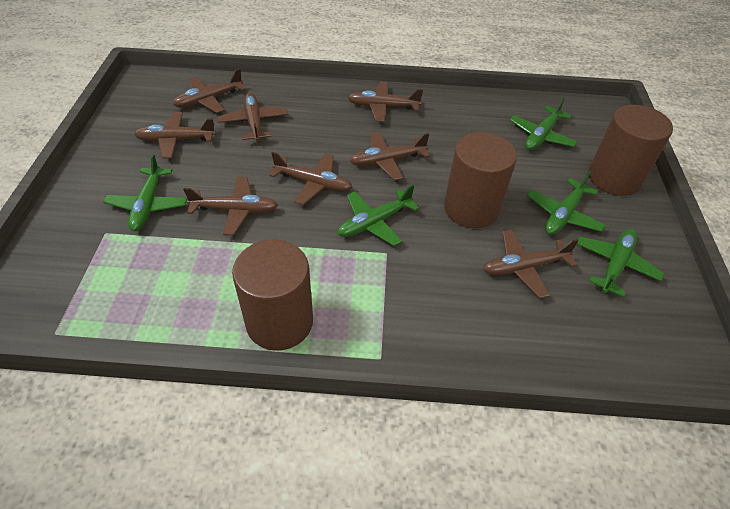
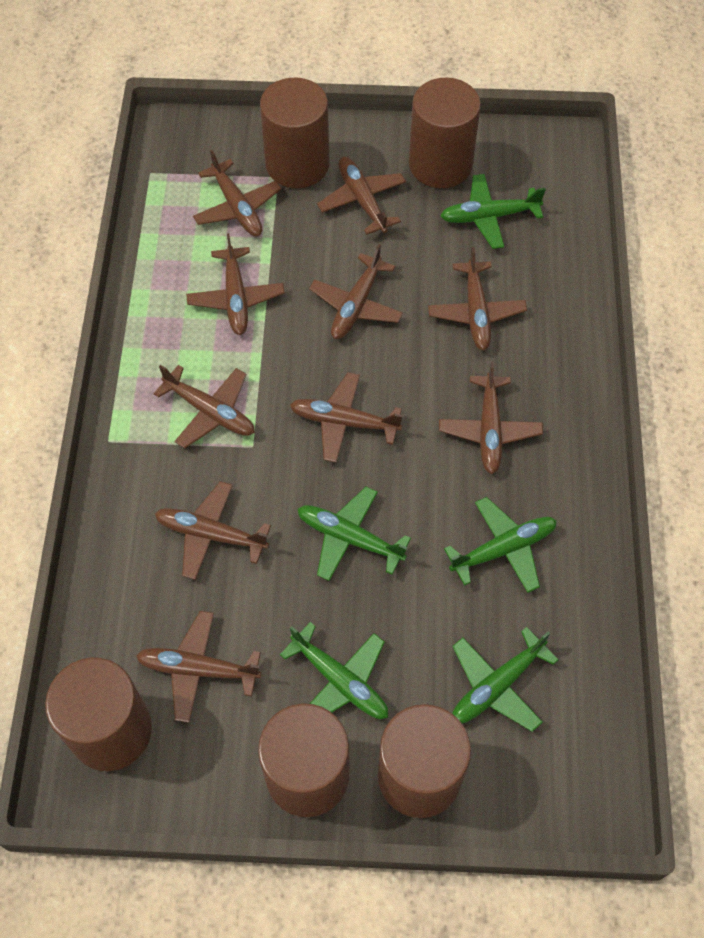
brown cylinder: [232,240,313,351] [444,132,517,228] [588,105,673,196] = 3 -> [45,657,152,771] [258,703,349,817] [260,78,329,188] [378,704,471,818] [409,77,481,188] = 5
brown plane: [134,112,216,159] [173,68,246,113] [183,177,278,235] [218,92,288,142] [269,152,352,205] [348,82,423,122] [350,132,430,181] [483,230,579,298] = 8 -> [136,611,262,723] [153,365,255,448] [155,481,271,580] [186,233,284,335] [193,150,281,236] [290,372,403,462] [309,244,403,339] [317,157,406,235] [428,247,527,350] [439,362,543,474] = 10

